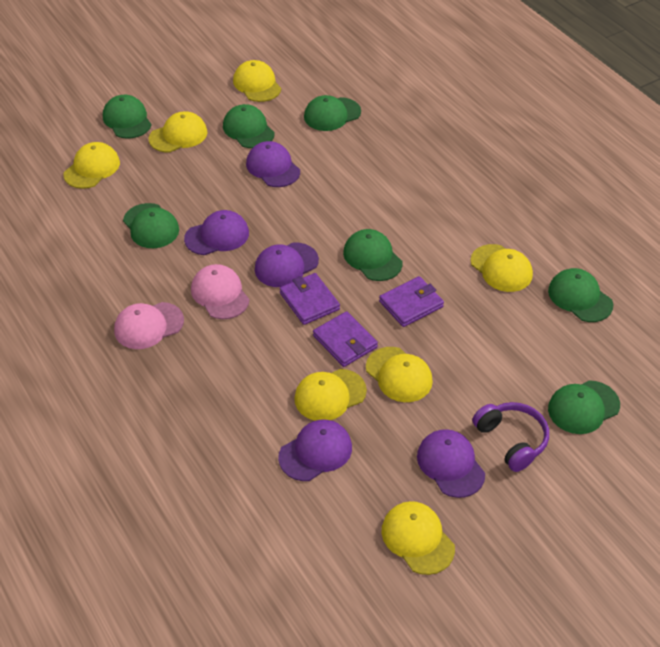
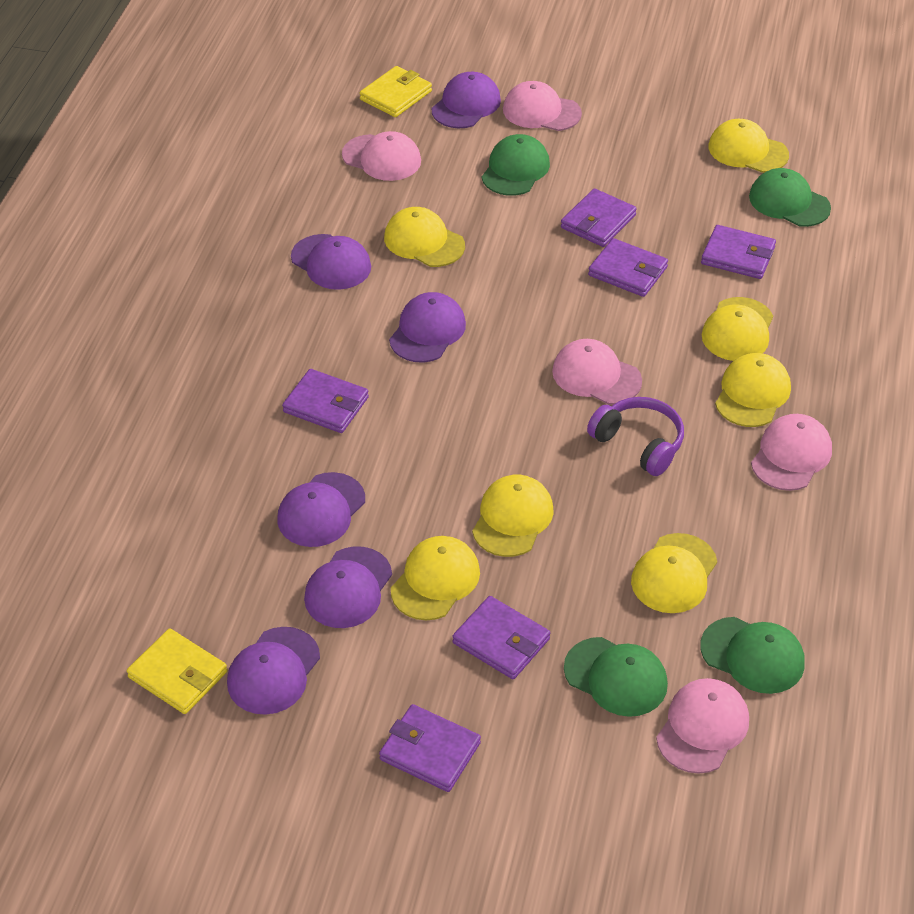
green cap: [103,95,151,139] [123,203,179,248] [223,104,275,148] [304,95,361,131] [343,229,402,281] [548,268,613,322] [548,380,620,434] = 7 -> [482,134,550,196] [564,637,668,717] [700,617,805,694] [749,168,831,227] = 4
pink cap: [114,302,184,349] [191,264,249,319] = 2 -> [342,131,421,181] [503,81,582,131] [552,339,642,405] [656,678,749,774] [751,414,832,491] = 5
purple cap: [184,210,249,255] [246,141,300,187] [255,243,319,287] [278,420,352,481] [417,429,485,498] = 5 -> [227,627,320,715] [278,472,365,547] [291,234,371,290] [304,546,392,628] [389,292,466,363] [432,72,501,128] = 6
purple wallet: [280,273,340,325] [313,311,378,367] [379,276,444,327] = 3 -> [282,369,369,433] [379,704,481,792] [452,596,550,679] [561,188,637,247] [588,238,668,297] [701,225,776,279] = 6
yellow wallet: none = 0 -> [127,628,227,714] [360,66,432,117] = 2

